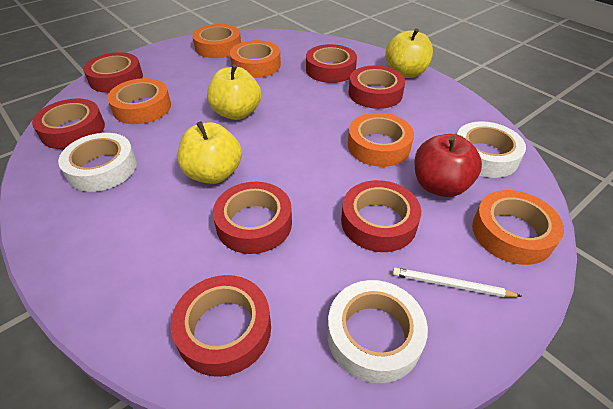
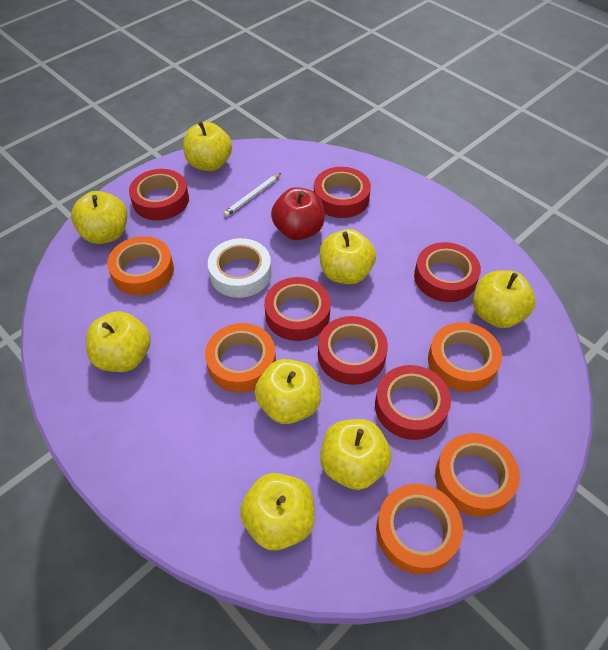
red tape: [32,98,105,149] [83,52,143,93] [171,275,271,377] [213,182,292,254] [306,44,357,83] [341,180,421,252] [349,66,405,109] = 7 -> [129,169,189,220] [264,277,331,341] [314,167,371,218] [318,316,388,385] [375,365,451,440] [414,242,481,302] = 6
white tape: [58,133,137,192] [327,280,428,383] [457,121,526,178] = 3 -> [208,238,271,298] = 1
yellow apple: [177,121,242,184] [207,65,261,120] [385,28,433,78] = 3 -> [71,191,127,244] [86,311,151,372] [183,121,232,171] [240,473,315,551] [255,359,321,424] [320,229,376,284] [320,419,392,490] [473,270,536,328] = 8

